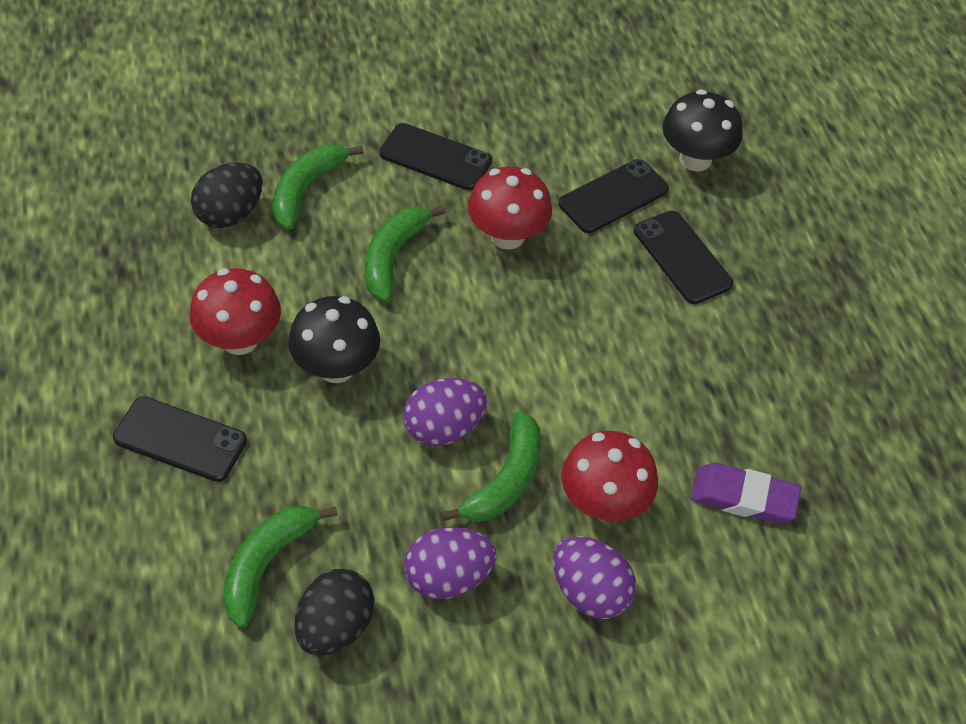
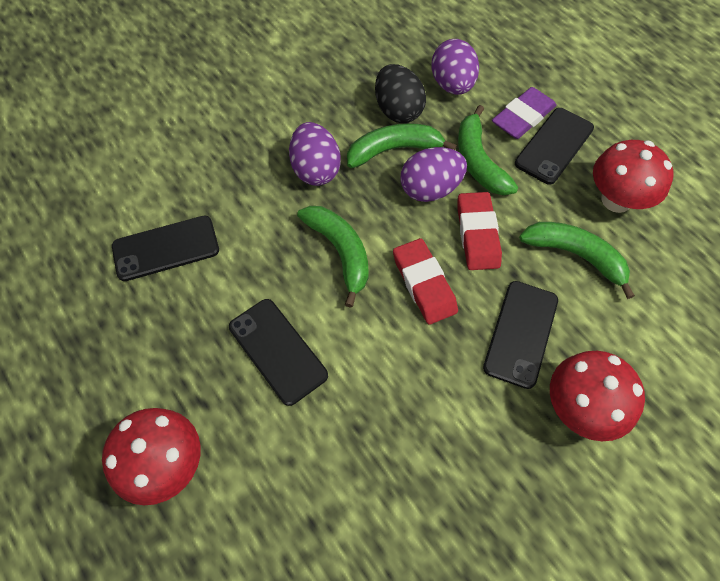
black egg: [191,163,263,228] [294,569,375,656] = 2 -> [375,64,426,123] = 1
black mushroom: [288,296,380,383] [662,89,743,171] = 2 -> none = 0
red eraser: none = 0 -> [393,238,458,325] [457,192,502,270] = 2

